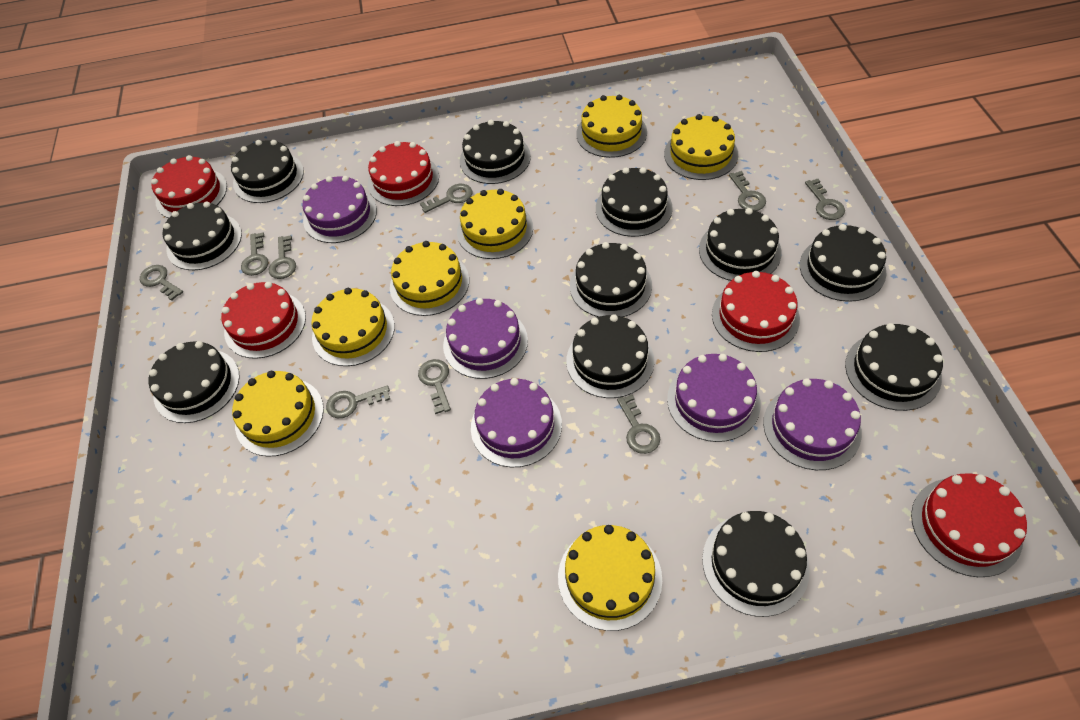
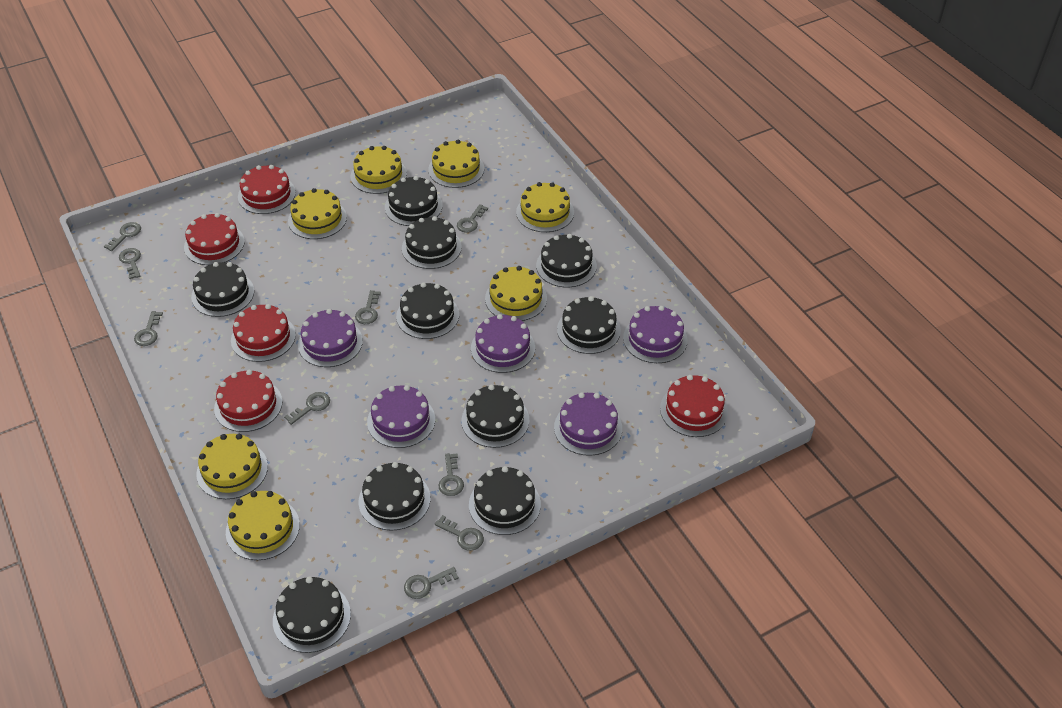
black cake: [149,341,240,423] [163,202,242,270] [231,140,304,203] [460,120,531,184] [566,314,654,398] [570,242,652,317] [596,167,673,237] [699,208,782,281] [702,511,810,617] [800,224,887,302] [845,323,943,411] = 11 -> [191,262,254,317] [273,576,351,653] [359,462,430,530] [385,176,443,226] [396,282,459,339] [402,216,462,269] [461,385,529,448] [469,466,541,535] [536,234,597,287] [557,296,621,354] = 10

